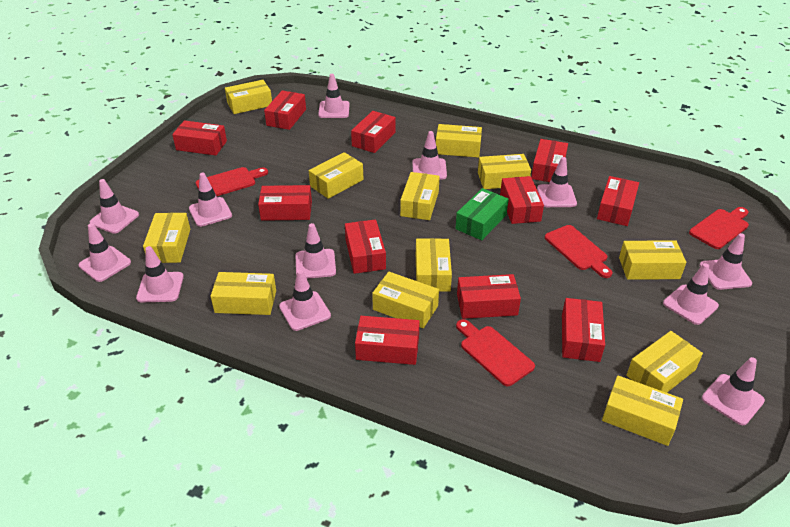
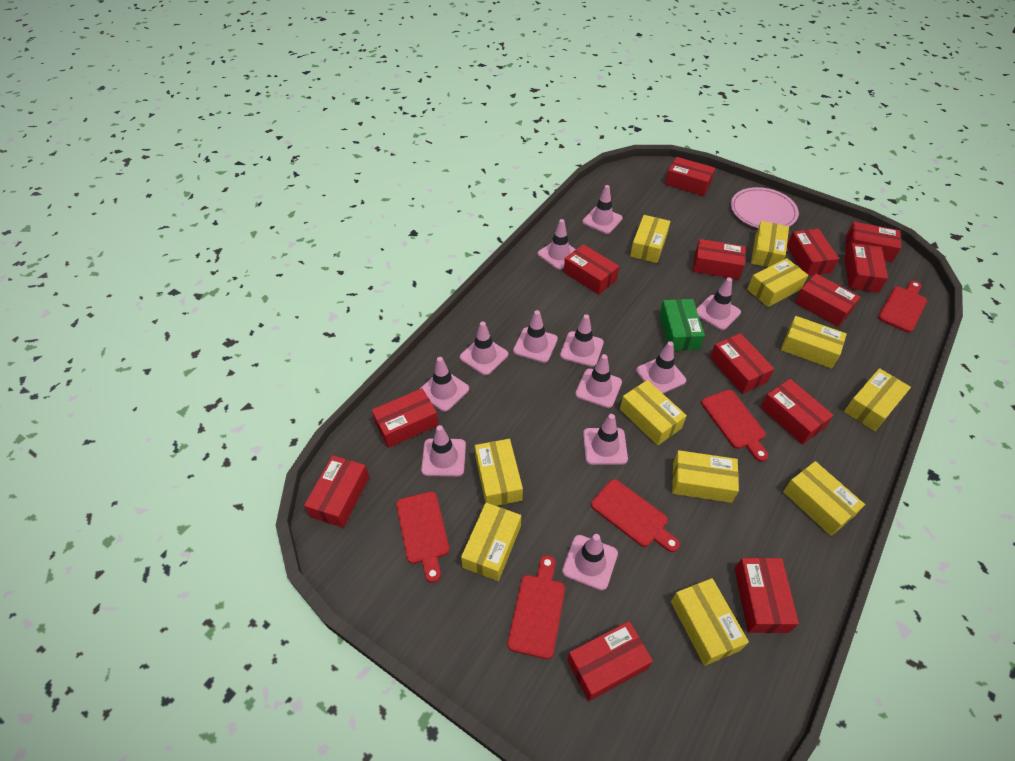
pink plate: none = 0 -> [731,187,799,228] = 1
red box: [172,120,227,155] [258,185,312,221] [264,90,306,130] [345,219,386,274] [351,111,396,153] [355,316,420,365] [457,274,521,319] [500,176,544,224] [531,139,568,182] [562,298,605,362] [597,176,639,226] = 11 -> [304,455,369,528] [372,388,439,448] [564,244,619,295] [567,621,653,701] [665,157,715,196] [693,239,746,280] [710,333,774,394] [735,558,799,633] [761,379,834,444] [787,229,839,276] [795,274,860,327] [844,243,888,293] [845,222,901,262] = 13
red cutting board: [196,167,268,196] [456,319,535,386] [545,225,612,278] [689,207,749,249] = 4 -> [396,491,450,583] [507,555,565,659] [591,479,680,552] [701,390,768,462] [878,281,927,332] = 5
yellow box: [143,213,190,263] [211,272,276,315] [225,80,272,114] [309,152,363,199] [372,272,439,328] [400,172,440,220] [416,238,452,292] [436,124,482,158] [478,154,531,189] [602,376,683,446] [619,240,686,280] [626,331,703,393] = 12 -> [461,503,521,581] [475,439,523,506] [620,380,687,446] [630,215,670,263] [671,578,749,666] [672,450,739,503] [747,258,808,307] [751,221,789,267] [781,316,847,369] [783,461,865,536] [844,368,911,431] = 11

